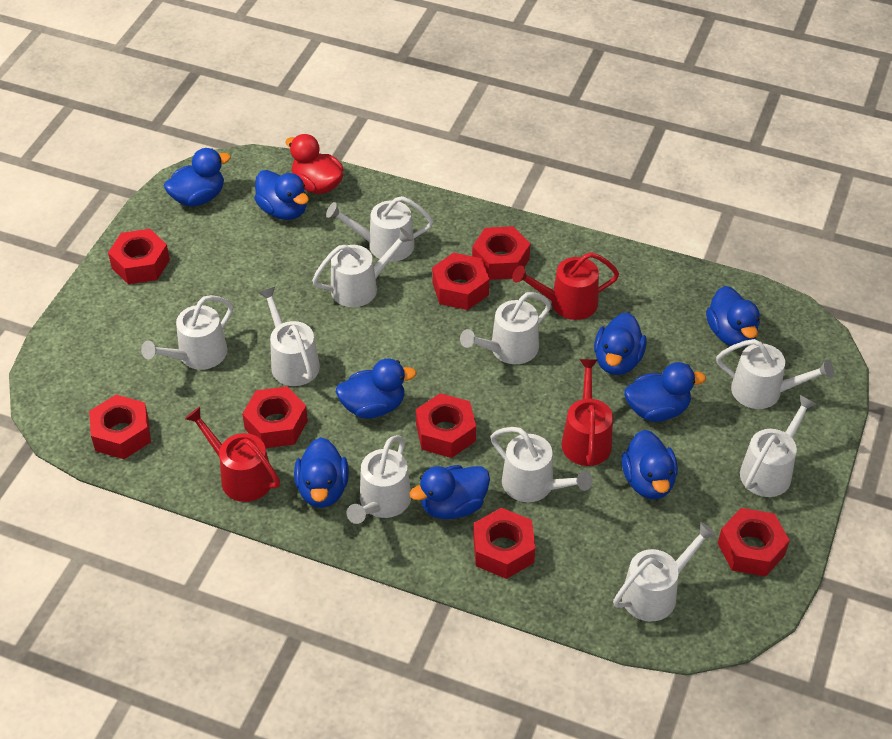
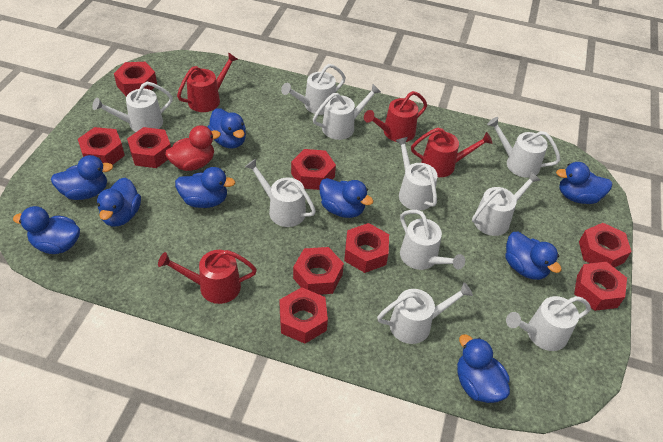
red nut: [89,395,151,459] [108,229,170,284] [242,386,308,448] [416,393,476,458] [432,253,489,310] [472,226,530,280] [473,508,535,579] [718,508,790,576] = 8 -> [78,127,125,165] [114,62,157,97] [127,127,171,168] [280,287,328,344] [291,149,336,190] [293,247,344,295] [344,223,389,273] [574,262,627,311] [579,223,632,268] = 9
red watering can: [185,407,280,502] [512,252,619,320] [562,359,613,466] = 3 -> [158,250,257,304] [177,52,238,112] [364,91,427,142] [411,128,492,177] = 4

